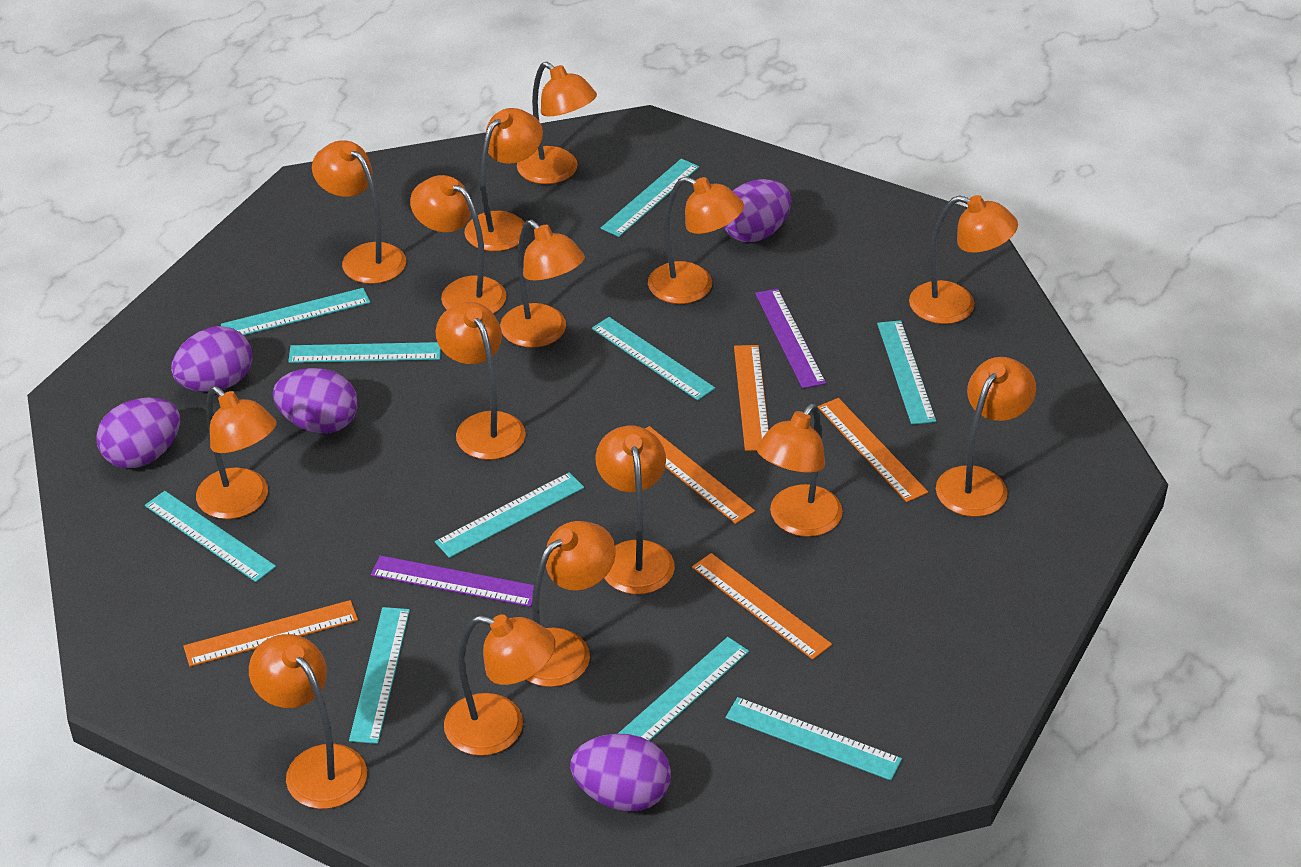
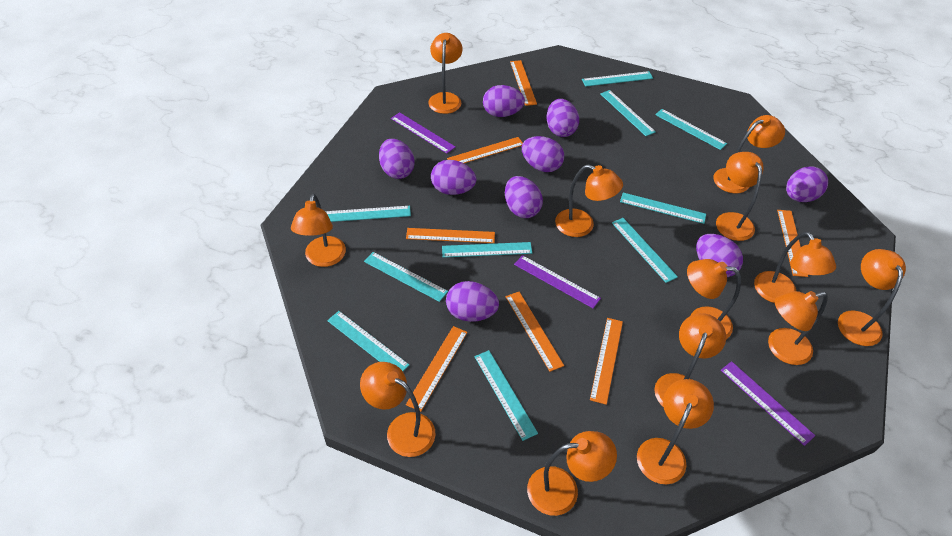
orange lamp: [196,386,277,519] [249,634,367,809] [312,140,406,284] [410,175,506,314] [436,302,526,460] [444,614,555,756] [464,108,543,251] [500,220,585,348] [517,62,597,184] [526,521,616,687] [596,426,675,594] [648,176,744,304] [756,404,843,537] [909,195,1018,324] [936,357,1036,517] = 15 -> [291,194,346,267] [360,362,436,457] [428,33,462,114] [527,431,617,516] [555,164,623,237] [637,379,714,485] [654,313,726,407] [687,259,741,339] [713,115,785,193] [716,152,764,241] [754,232,836,303] [768,291,828,365] [838,249,906,346] = 13
orange ruler: [183,600,358,667] [645,426,755,524] [692,553,832,660] [734,345,769,451] [818,398,928,502] = 5 -> [406,228,495,243] [406,326,468,412] [447,137,523,163] [506,292,564,372] [510,60,537,106] [590,318,623,405] [777,210,808,277] = 7
purple egg: [96,398,180,468] [171,326,252,392] [273,368,358,433] [570,734,671,811] [724,179,791,242] = 5 -> [379,139,415,179] [431,160,476,195] [446,281,499,322] [483,85,525,117] [505,176,543,218] [522,136,564,172] [547,99,579,137] [696,234,743,277] [786,166,828,202] = 9
purple ruler: [371,555,534,607] [755,289,826,389] = 2 -> [391,112,455,153] [514,255,601,308] [721,361,815,446] = 3

